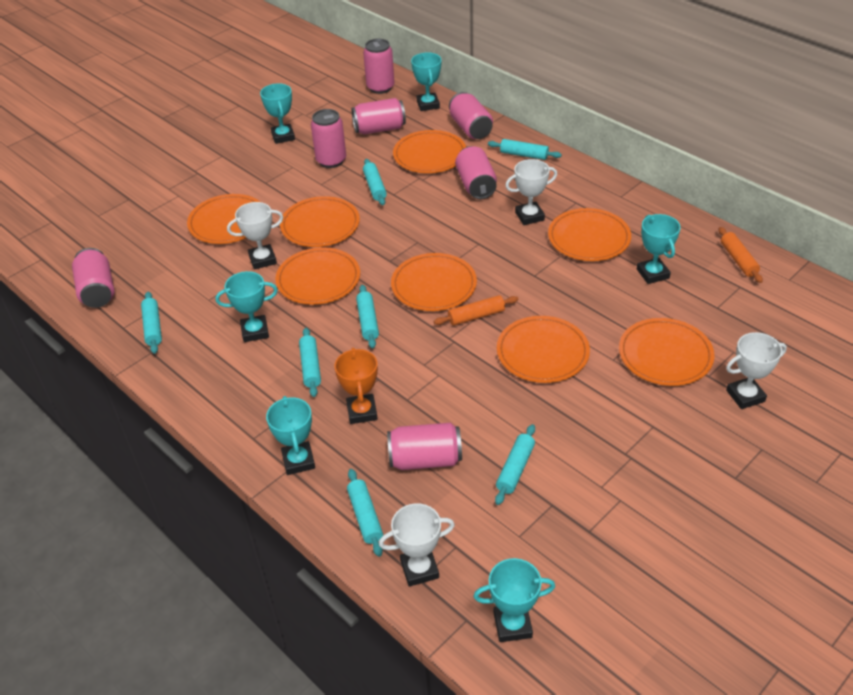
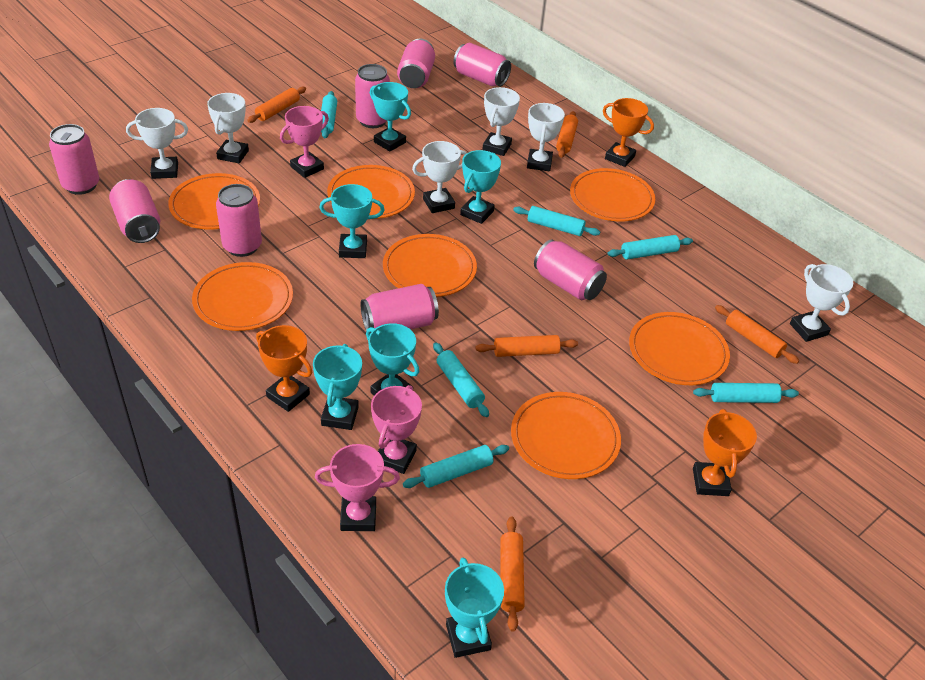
orange plate: [187,194,260,244] [276,247,360,305] [280,196,360,247] [391,253,477,311] [393,130,466,173] [497,316,590,383] [548,208,631,261] [619,318,714,386] = 8 -> [168,173,260,229] [192,262,293,331] [327,165,415,219] [383,234,477,297] [511,392,621,479] [570,168,655,222] [629,312,730,385] = 7
orange rolling pin: [434,295,519,326] [719,227,763,283] = 2 -> [247,87,306,123] [476,335,578,357] [500,516,525,631] [556,111,578,158] [715,305,799,364] = 5
orange trophy: [334,348,378,424] = 1 -> [256,325,312,412] [603,98,654,167] [693,409,757,496] = 3
pink can: [72,248,114,308] [311,109,346,168] [351,98,406,135] [363,38,394,94] [387,423,462,470] [449,92,493,139] [455,146,497,199] = 7 -> [49,124,99,195] [109,179,161,243] [216,184,262,257] [355,64,390,128] [361,284,439,331] [397,38,435,88] [453,43,511,87] [534,239,607,300] = 8
pink trophy: none = 0 -> [280,106,329,178] [315,444,400,531] [371,385,422,474] = 3
turquoise rolling pin: [141,291,162,354] [299,328,321,397] [347,469,383,557] [356,285,379,349] [363,159,387,205] [488,139,562,160] [495,424,535,505] = 7 -> [321,91,337,139] [403,445,509,488] [433,342,489,417] [513,206,600,236] [608,235,693,260] [693,383,799,403] = 6
white trophy: [227,202,283,270] [379,503,455,587] [505,159,557,225] [726,332,787,409] = 4 -> [126,108,188,179] [207,93,249,164] [412,141,467,213] [482,87,520,156] [527,103,565,171] [790,264,853,342] = 6

